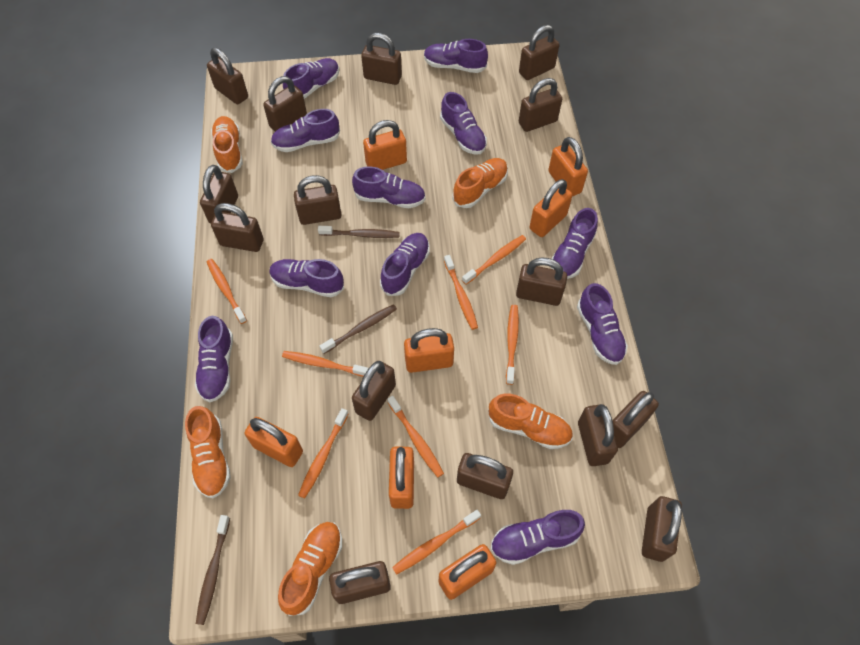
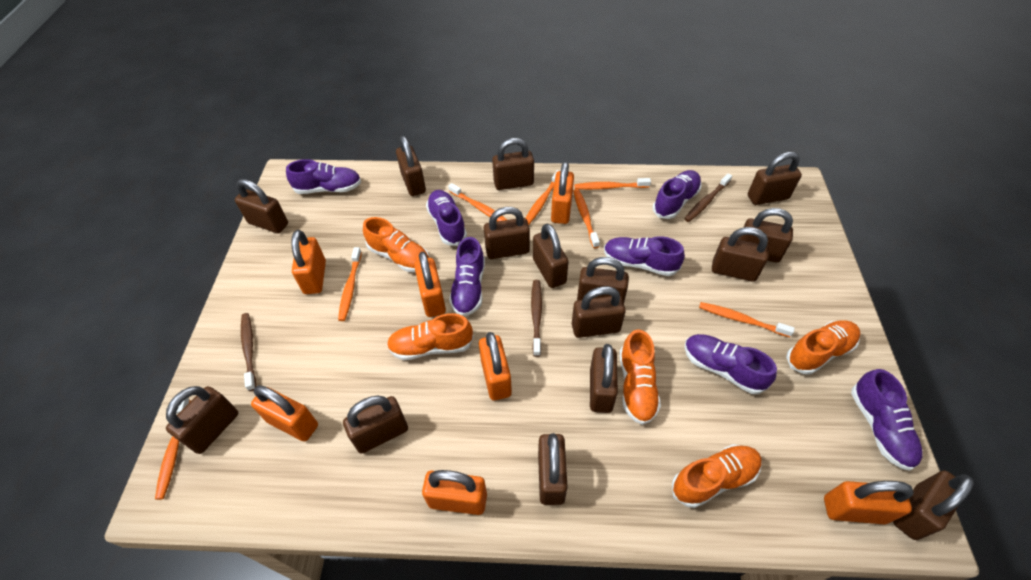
orange toothbrush: [207,259,247,324] [282,351,369,377] [298,408,349,499] [388,395,444,478] [392,510,481,575] [444,255,478,330] [462,235,526,285] [506,305,519,385] = 8 -> [155,398,191,500] [338,247,362,321] [448,183,507,222] [526,170,559,225] [573,189,600,248] [574,178,651,190] [699,302,795,337] = 7
purple shoe: [195,316,233,403] [269,259,344,297] [271,109,340,152] [283,58,339,99] [352,167,426,208] [380,233,430,296] [424,39,488,73] [440,92,487,155] [490,510,585,565] [551,208,598,279] [577,283,628,365] = 11 -> [286,159,361,194] [426,190,467,246] [449,237,485,316] [604,236,685,276] [653,170,702,219] [684,334,777,394] [851,369,923,471] = 7

